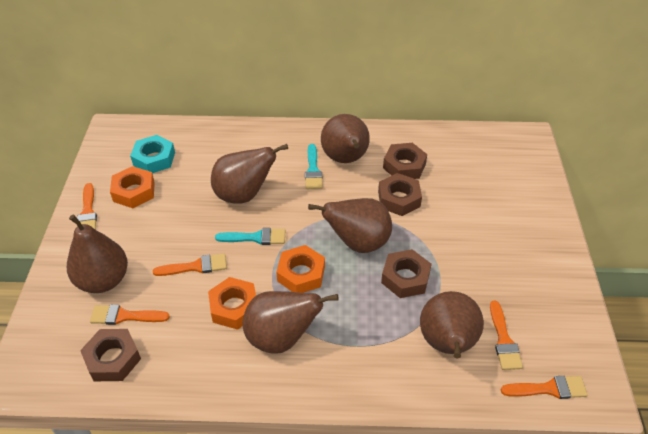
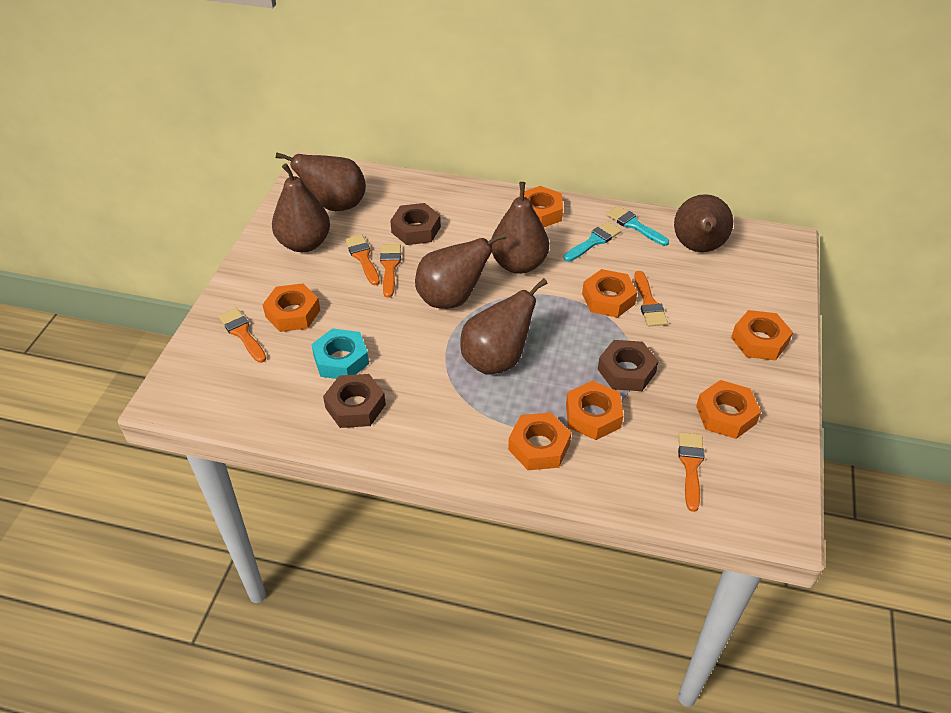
brown nut: [80,329,141,381] [378,173,422,216] [381,249,432,298] [383,143,427,179] = 4 -> [323,374,386,428] [390,203,441,245] [598,340,659,391] = 3
orange nut: [110,166,155,208] [208,277,256,330] [276,245,325,293] = 3 -> [262,283,320,332] [508,412,572,470] [519,186,563,227] [566,381,623,440] [582,269,637,318] [696,380,761,439] [731,310,793,361] = 7

